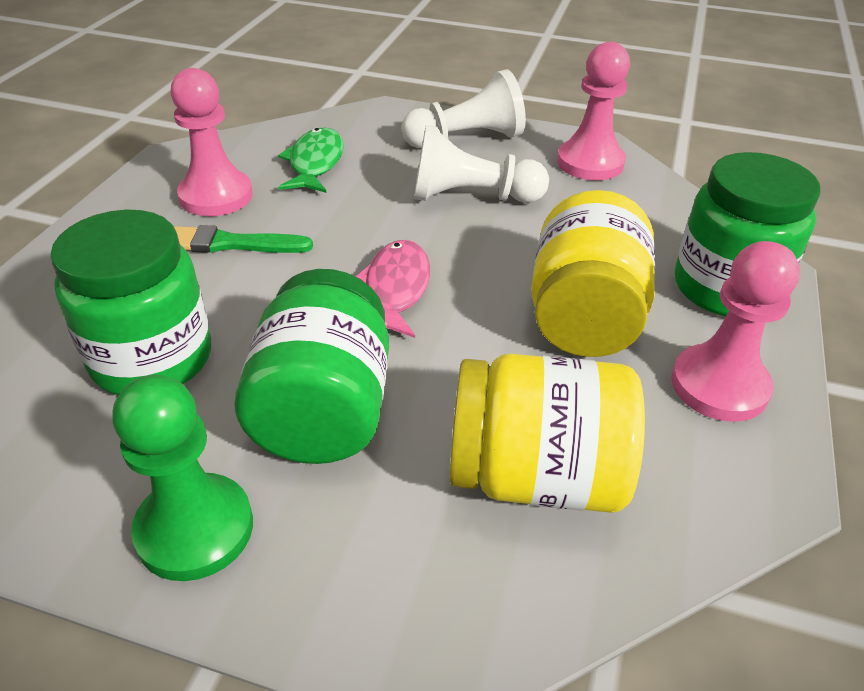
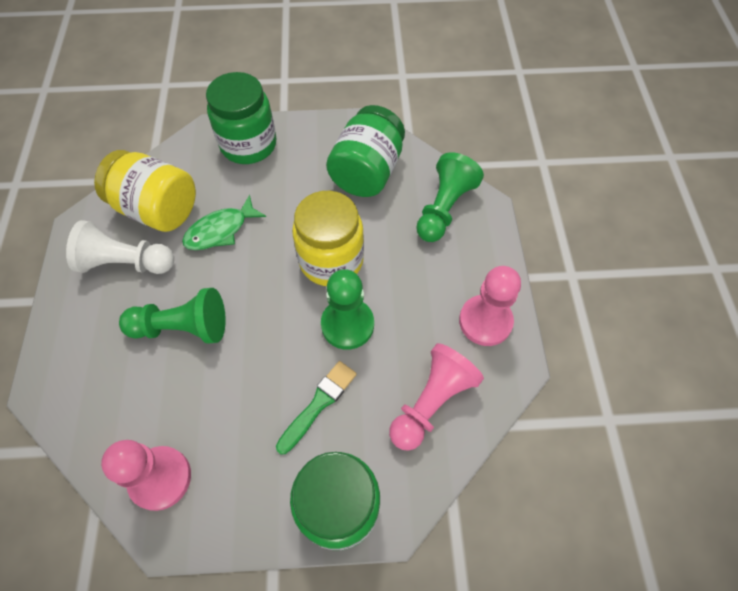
green pawn: [112,375,253,581] = 1 -> [119,288,226,344] [321,269,374,350] [416,152,484,242] = 3
pink fish: [356,240,430,338] = 1 -> none = 0
white pawn: [401,69,526,148] [414,125,549,203] = 2 -> [66,220,174,274] = 1

